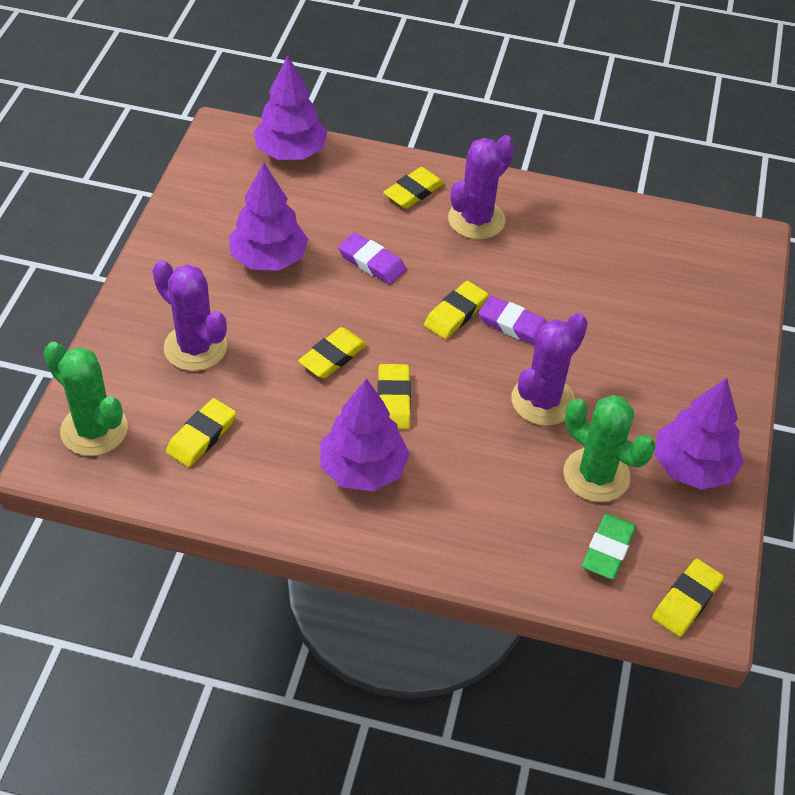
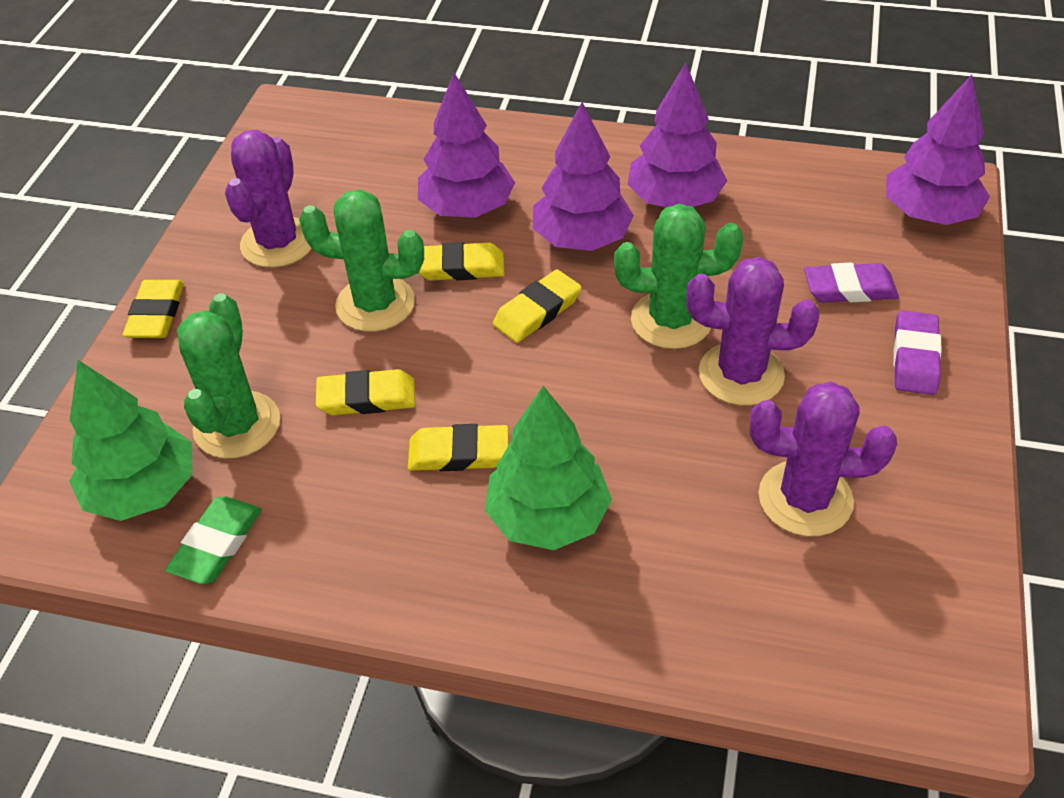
green cactus: [44,342,128,456] [563,395,655,503] = 2 -> [177,293,280,459] [299,189,424,332] [614,204,743,349] = 3
green tree: none = 0 -> [69,360,193,521] [485,386,612,550] = 2
yellow eraser: [166,398,236,467] [298,327,367,378] [377,364,411,429] [383,167,444,209] [424,281,488,339] [652,559,724,637] = 6 -> [123,280,184,338] [316,369,416,415] [408,424,508,471] [419,242,505,281] [493,269,582,343] = 5

